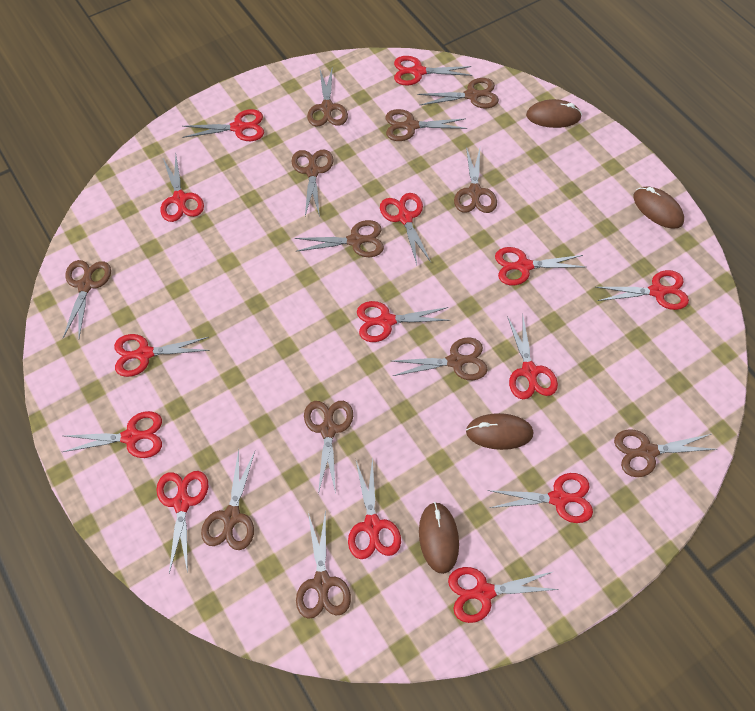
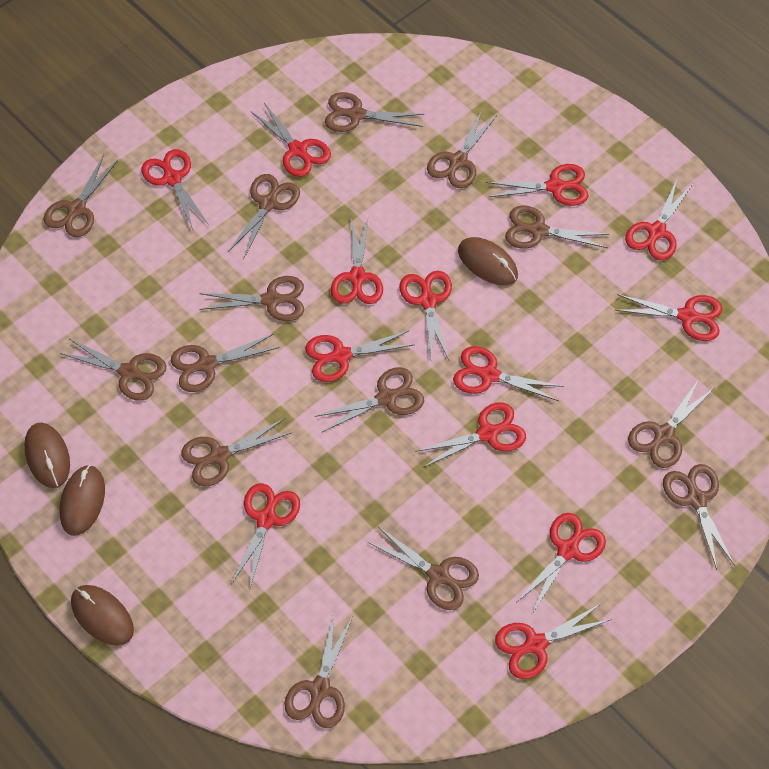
brown scissors: [63,260,111,338] [201,449,255,550] [292,150,334,217] [295,220,384,257] [296,509,351,619] [304,401,353,494] [307,66,348,126] [385,109,467,141] [392,337,488,380] [417,78,499,108] [454,147,497,213] [614,429,716,477] = 12 -> [44,155,118,237] [60,339,166,401] [171,334,280,392] [181,418,293,487] [199,276,304,321] [228,174,300,258] [284,614,353,728] [314,367,424,432] [325,92,424,132] [368,527,479,610] [427,111,497,188] [505,205,610,249] [628,379,714,468] [663,464,735,570] = 14
red scissors: [63,411,162,458] [114,334,210,377] [157,471,208,573] [161,155,204,222] [182,109,264,141] [348,456,401,559] [357,301,451,342] [380,193,431,264] [394,56,472,86] [448,567,559,623] [488,473,593,523] [495,247,585,285] [507,316,558,399] [596,270,689,310] = 14 -> [141,149,209,230] [231,483,300,591] [251,103,331,177] [305,330,413,382] [331,219,383,304] [399,271,452,360] [415,402,526,468] [453,346,564,401] [486,164,589,206] [495,603,612,679] [517,513,606,614] [615,294,722,341] [625,179,693,260] = 13

